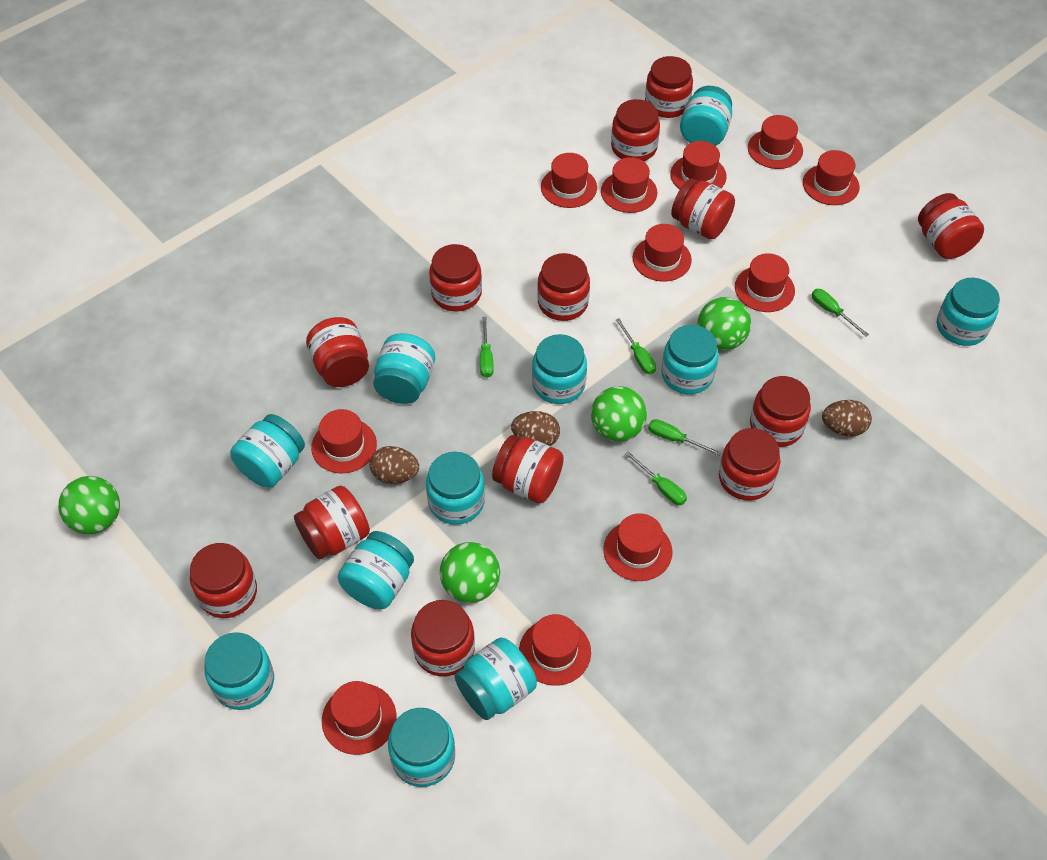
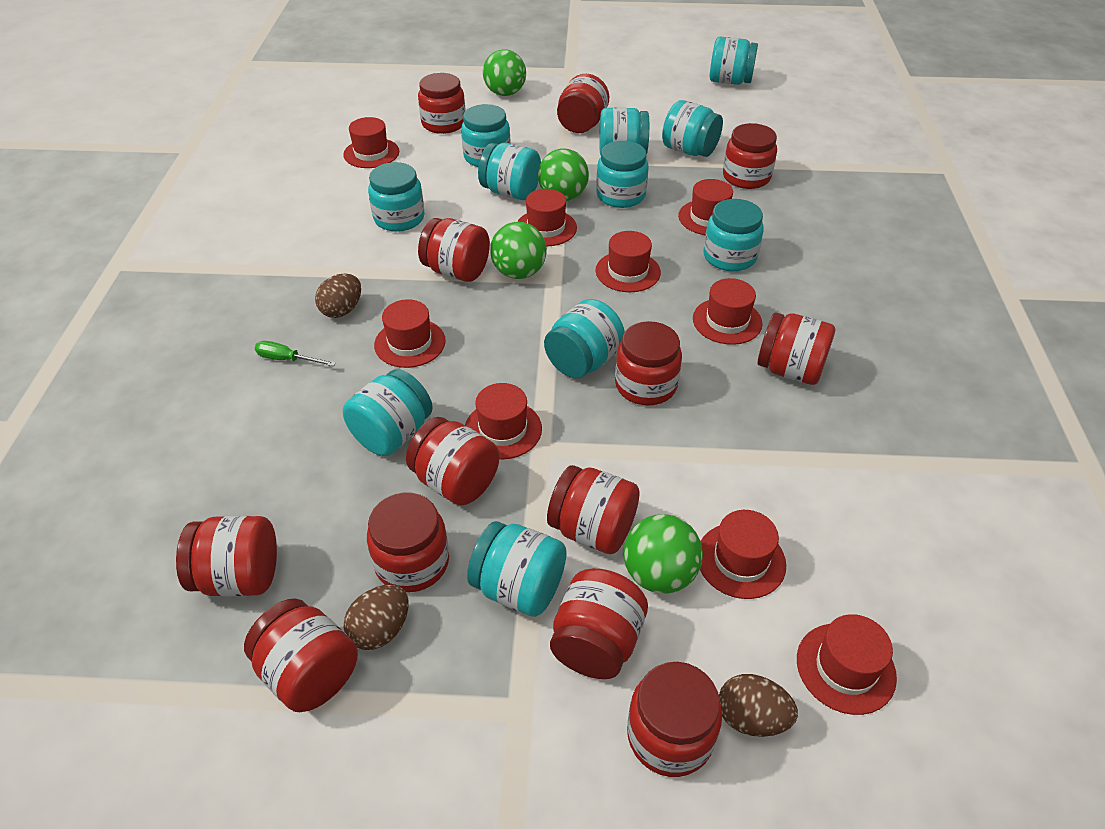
green screwdriver: [480,317,494,378] [616,318,656,374] [625,451,687,505] [648,419,722,456] [812,289,869,337] = 5 -> [255,341,336,366] = 1
red hat: [311,409,377,474] [322,681,396,755] [519,614,591,686] [541,153,597,208] [601,157,657,213] [603,513,673,581] [633,224,692,282] [670,141,727,189] [735,253,795,312] [748,115,803,169] [803,150,860,205] = 11 -> [343,117,399,168] [374,299,446,368] [465,383,542,459] [517,189,577,246] [596,231,661,292] [678,179,733,235] [693,278,763,345] [700,510,786,599] [797,614,897,715] = 9

